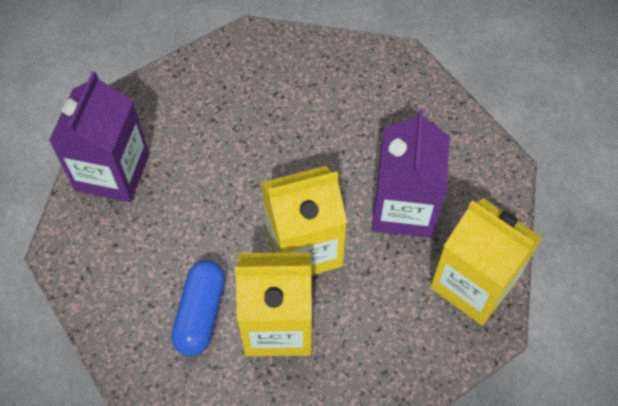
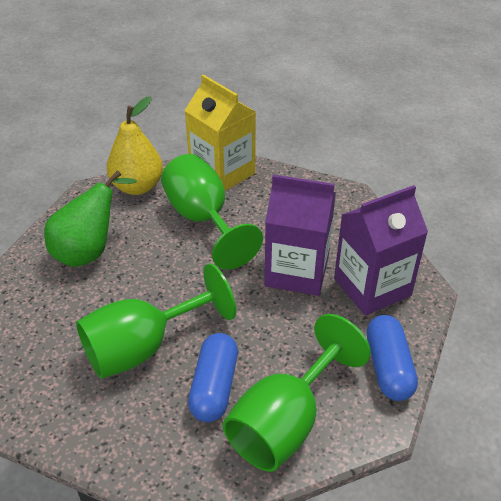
blue capsule: [171,260,225,356] = 1 -> [188,333,238,422] [367,315,418,401] = 2
green goblet: none = 0 -> [76,263,236,379] [161,154,263,269] [223,314,371,472] = 3
green pear: none = 0 -> [44,170,137,267] = 1
yellow carton: [235,252,312,356] [261,166,347,275] [430,198,543,326] = 3 -> [184,74,256,191] = 1
yellow pear: none = 0 -> [107,97,163,195] = 1

